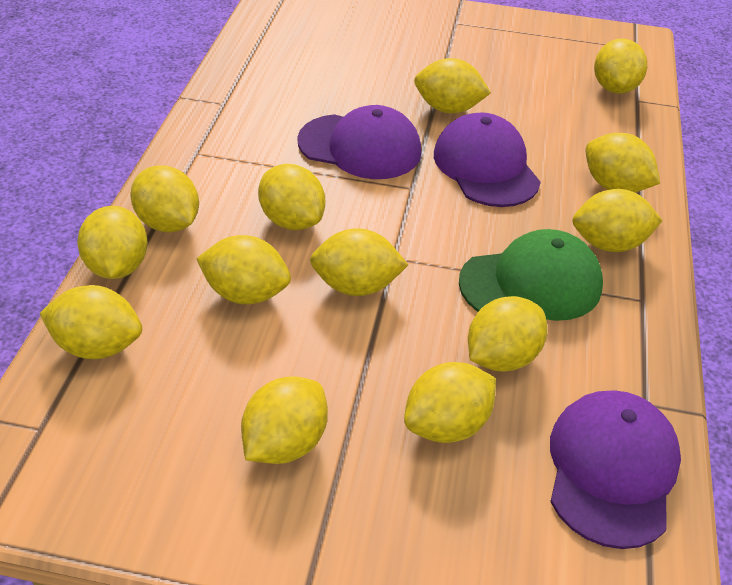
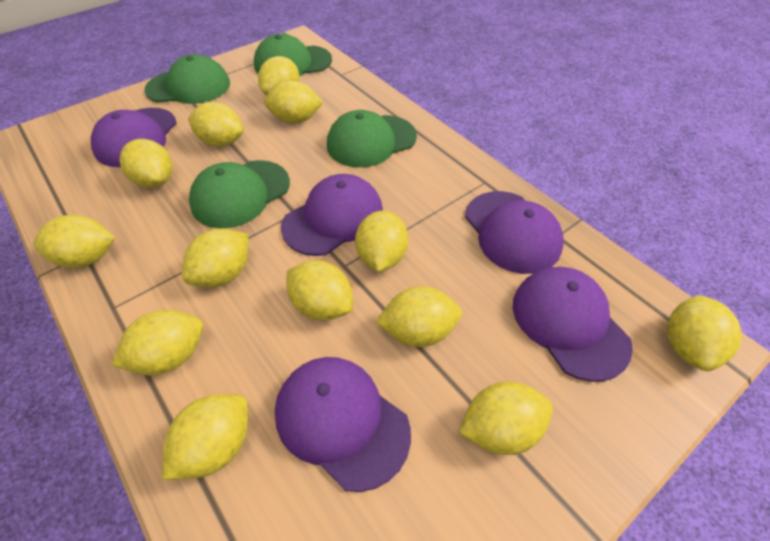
green cap: [459,229,603,321] = 1 -> [145,54,230,104] [189,160,290,229] [254,34,332,76] [327,110,417,168] = 4
purple cap: [297,105,421,179] [434,112,541,207] [550,391,681,549] = 3 -> [91,108,177,167] [275,357,411,492] [281,174,383,256] [465,191,564,274] [513,267,633,382] = 5

